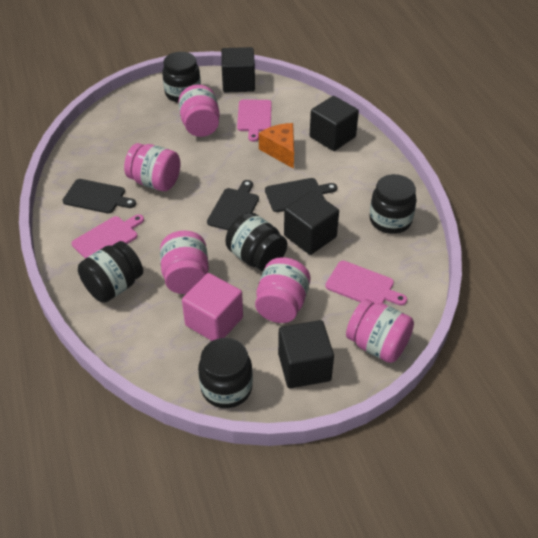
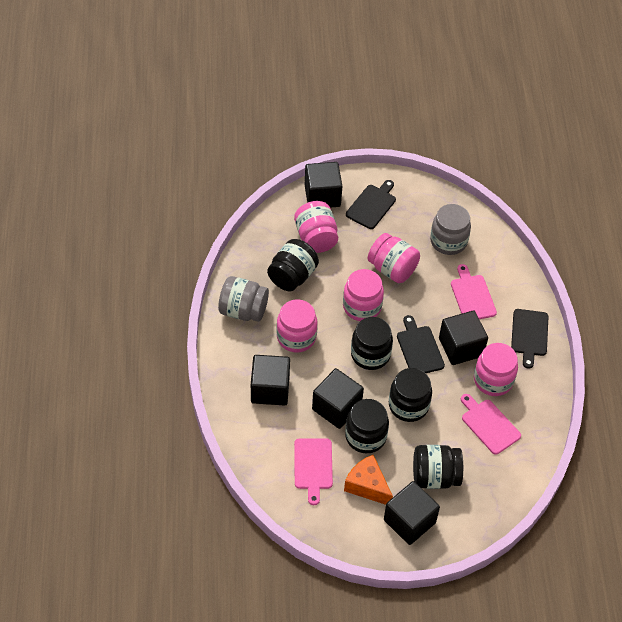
black cube: [221,47,255,93] [278,320,334,388] [284,191,339,255] [310,96,359,151] = 4 -> [251,355,290,406] [305,162,342,208] [312,368,364,429] [384,481,440,545] [439,311,488,365] = 5
grey jar: none = 0 -> [218,276,269,322] [430,204,471,255] = 2
pink cube: [182,273,243,341] = 1 -> none = 0

